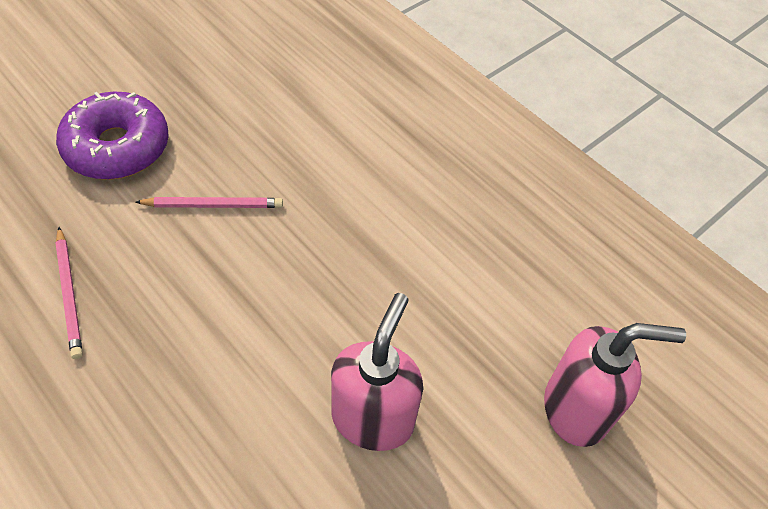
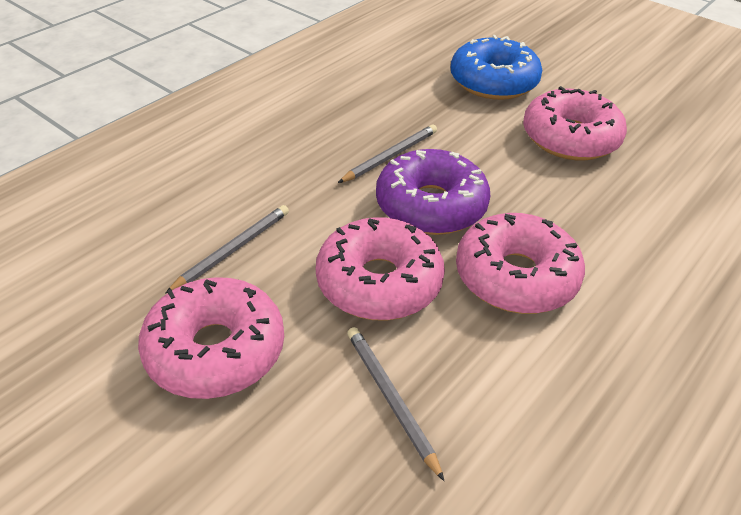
blue donut: none = 0 -> [451,35,542,100] = 1
grey pencil: none = 0 -> [165,205,289,294] [338,124,437,183] [347,327,444,481] = 3
pink donut: none = 0 -> [138,277,284,399] [316,217,445,321] [456,213,585,314] [523,86,627,161] = 4
pink pencil: [55,227,83,359] [135,197,283,208] = 2 -> none = 0
pink soap dispenser: [331,293,423,451] [544,323,686,447] = 2 -> none = 0

